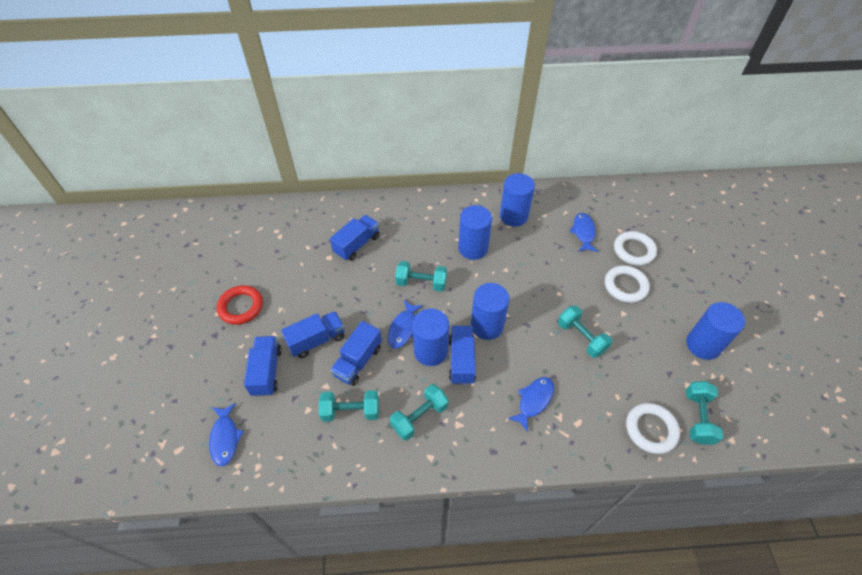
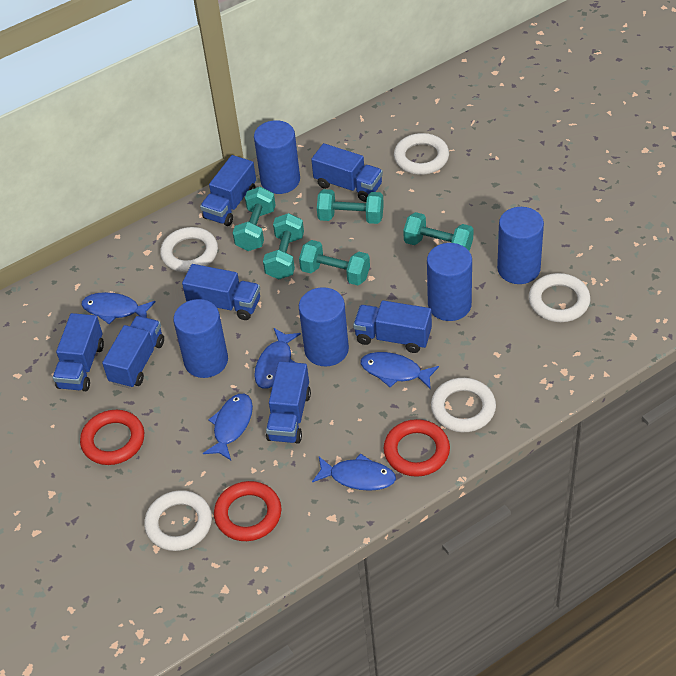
blue fish: [209,403,244,466] [388,300,423,349] [508,377,554,432] [569,213,598,252] = 4 -> [82,292,156,324] [203,394,253,460] [254,328,301,389] [312,453,396,491] [361,352,439,390] = 5
blue truck: [244,336,282,397] [281,311,344,358] [330,215,380,261] [330,321,382,386] [449,326,476,385] = 5 -> [53,313,104,391] [102,316,164,389] [182,264,260,320] [200,155,256,226] [266,361,311,444] [311,143,383,202] [353,300,432,353] = 7
red ring: [217,285,263,325] = 1 -> [80,410,144,465] [214,481,282,541] [384,419,450,477] = 3
white ring: [605,265,650,303] [614,231,657,266] [626,403,680,454] = 3 -> [144,490,212,551] [160,227,218,273] [394,133,449,175] [431,378,496,432] [529,273,590,322] = 5

